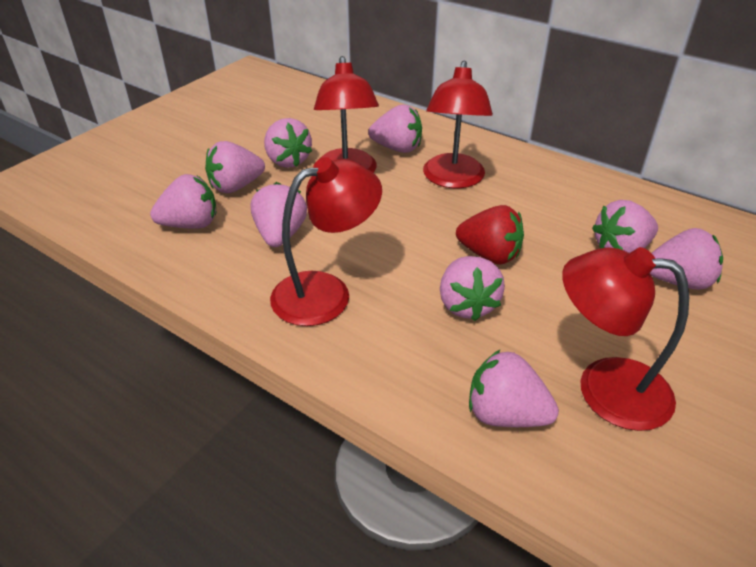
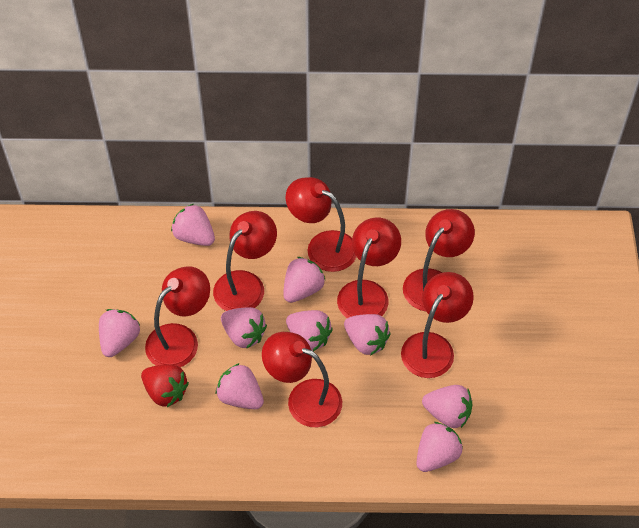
red lamp: [270,157,382,326] [314,56,379,173] [423,61,493,188] [562,247,689,431] = 4 -> [145,266,210,367] [213,211,277,311] [262,332,342,427] [286,177,356,272] [337,218,401,318] [401,272,474,378] [403,209,475,311] = 7

